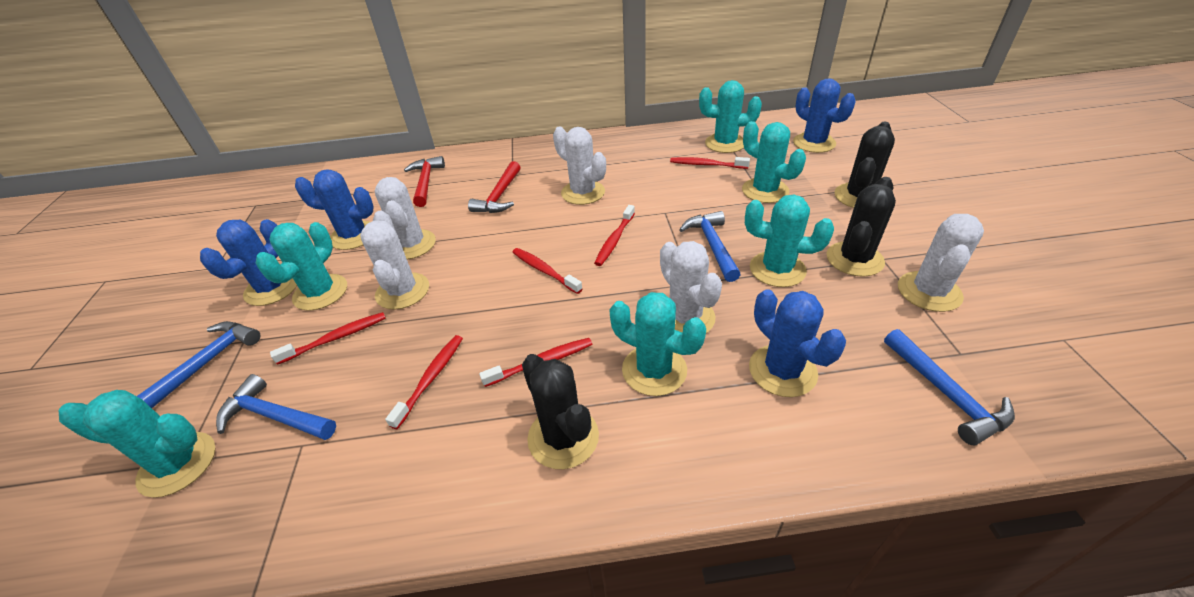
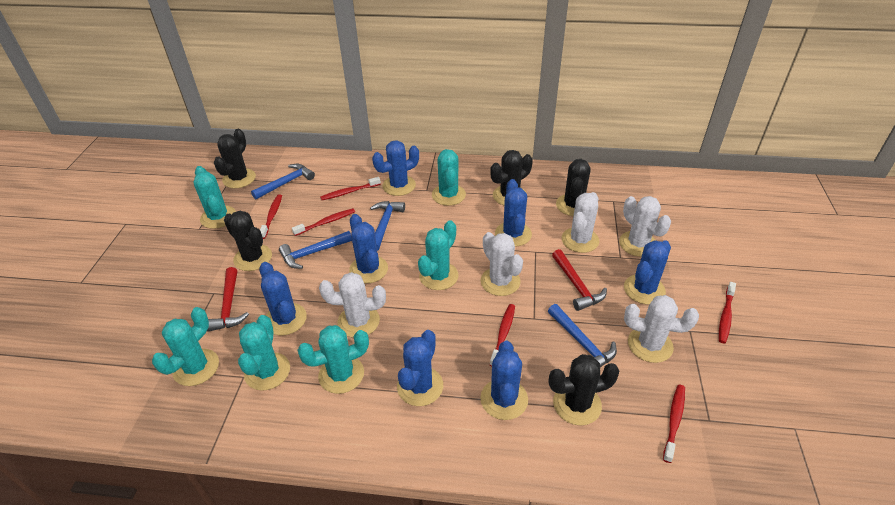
black cactus: [522,354,599,469] [826,177,896,277] [834,122,895,208] = 3 -> [214,129,256,188] [224,211,272,271] [490,150,533,205] [549,354,619,426] [556,159,591,216] = 5
blue cactus: [200,219,297,306] [295,169,373,250] [749,290,846,397] [793,78,856,153] = 4 -> [259,262,307,336] [349,214,388,283] [372,140,419,196] [397,330,443,406] [480,341,528,420] [495,179,532,246] [624,240,671,304] = 7

